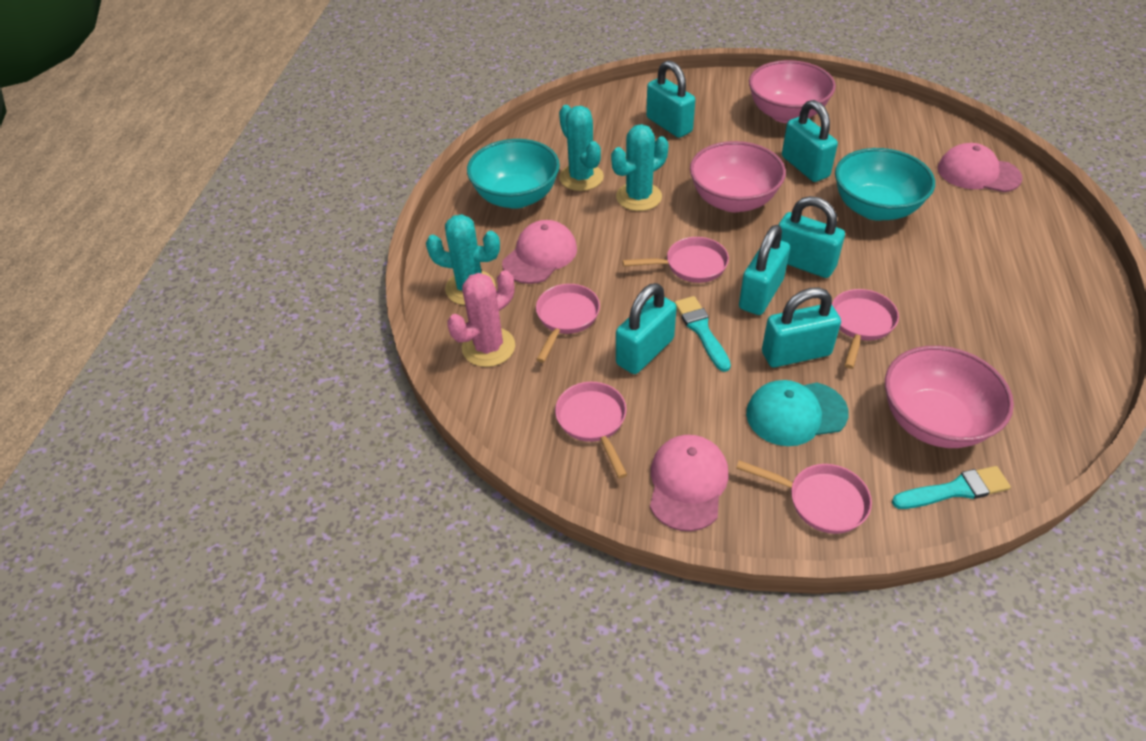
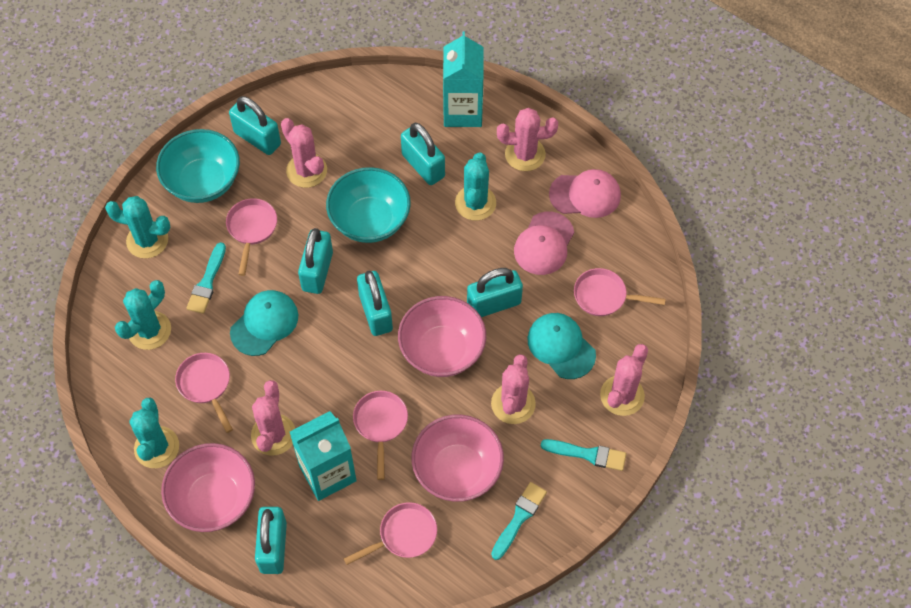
pink cactus: [447,270,515,367] = 1 -> [251,380,295,455] [281,118,327,188] [491,354,536,424] [497,108,558,171] [600,344,648,416] = 5
pink cap: [502,220,577,284] [650,435,729,531] [938,143,1023,192] = 3 -> [514,211,574,275] [549,169,621,218] = 2
turquoise brush: [674,296,731,372] [892,466,1011,509] = 2 -> [187,242,226,314] [491,482,547,560] [541,439,626,471] = 3
turquoise cactus: [426,214,500,305] [559,105,604,191] [611,124,668,211] = 3 -> [105,196,170,258] [115,280,171,350] [129,398,179,468] [455,152,496,221] = 4
turquoise cap: [746,380,849,446] = 1 -> [230,290,298,356] [527,313,596,379] = 2
turquoise carton: none = 0 -> [290,411,357,501] [443,31,483,127] = 2

